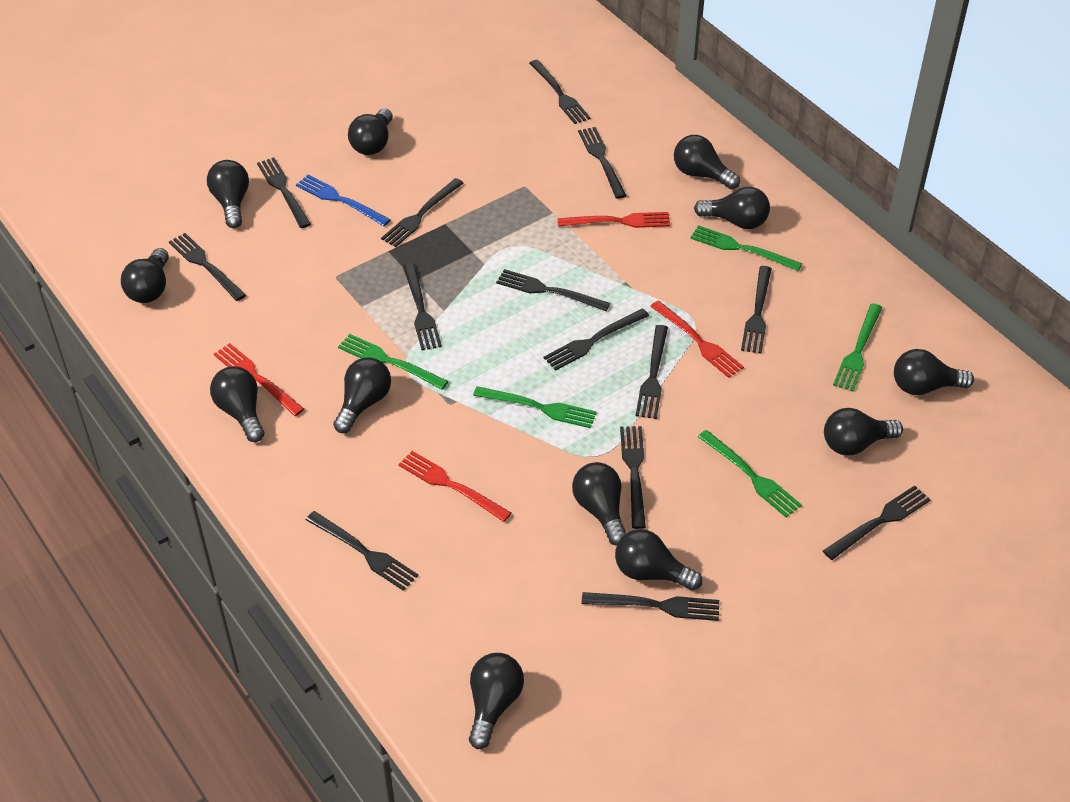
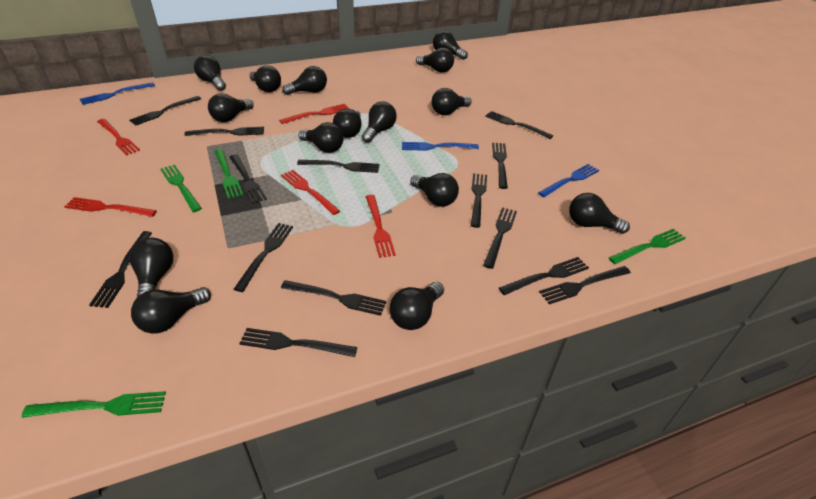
black light bulb: [121,248,169,303] [207,160,249,228] [210,366,264,442] [333,357,391,433] [348,109,393,155] [469,653,524,749] [572,462,626,546] [615,529,702,591] [674,135,740,189] [694,187,770,229] [824,408,903,456] [894,349,974,395] = 12 -> [129,238,174,297] [131,287,211,334] [194,55,226,91] [208,93,254,122] [249,65,281,92] [282,66,327,95] [299,122,344,153] [333,109,362,138] [362,101,397,143] [390,282,444,330] [410,173,459,207] [416,48,454,72] [432,88,472,115] [433,30,468,60] [569,193,630,234] = 15
blue fork: [296,175,391,226] = 1 -> [80,82,155,105] [402,142,479,151] [538,164,599,197] = 3
green fork: [338,334,448,390] [473,386,597,428] [690,225,802,271] [698,430,802,517] [833,303,883,392] = 5 -> [22,391,166,418] [161,164,202,212] [214,149,243,199] [609,229,686,264] = 4
red fork: [214,343,304,416] [398,451,511,522] [557,212,670,228] [650,300,744,378] = 4 -> [64,197,157,217] [97,119,140,155] [279,104,349,124] [281,170,340,215] [366,195,396,258] = 5

